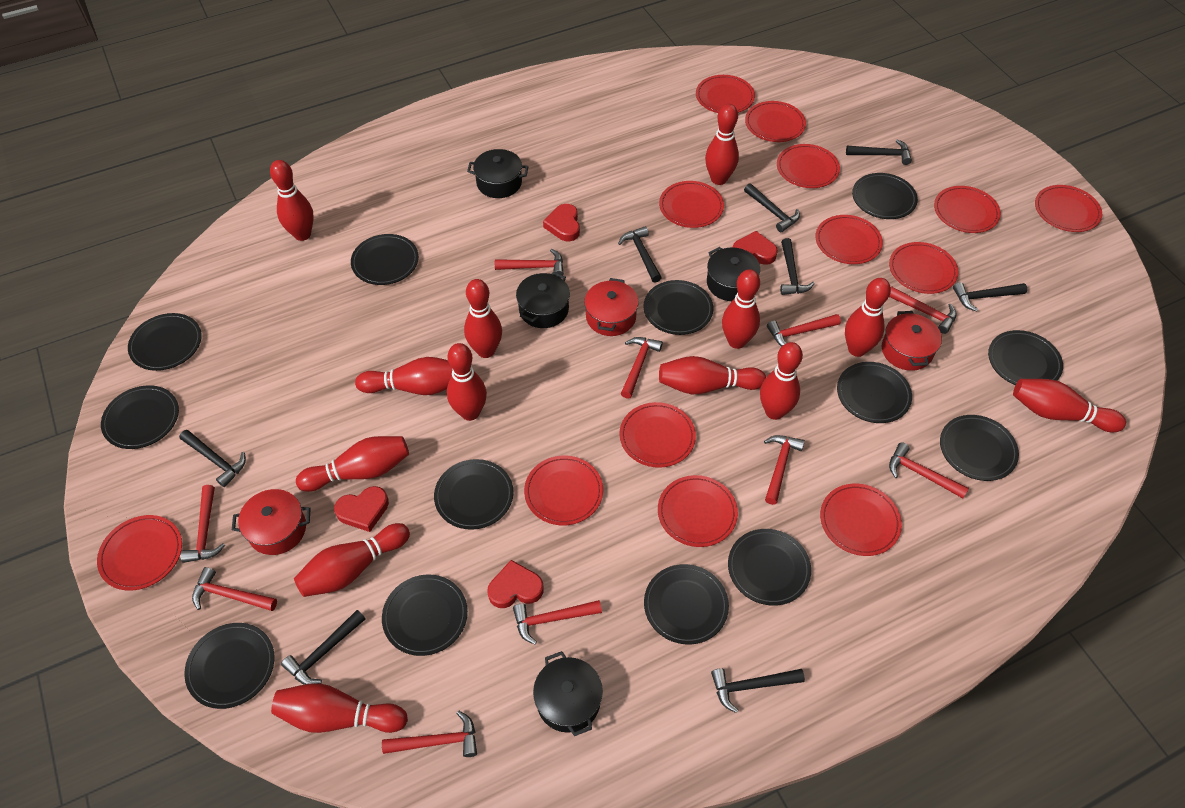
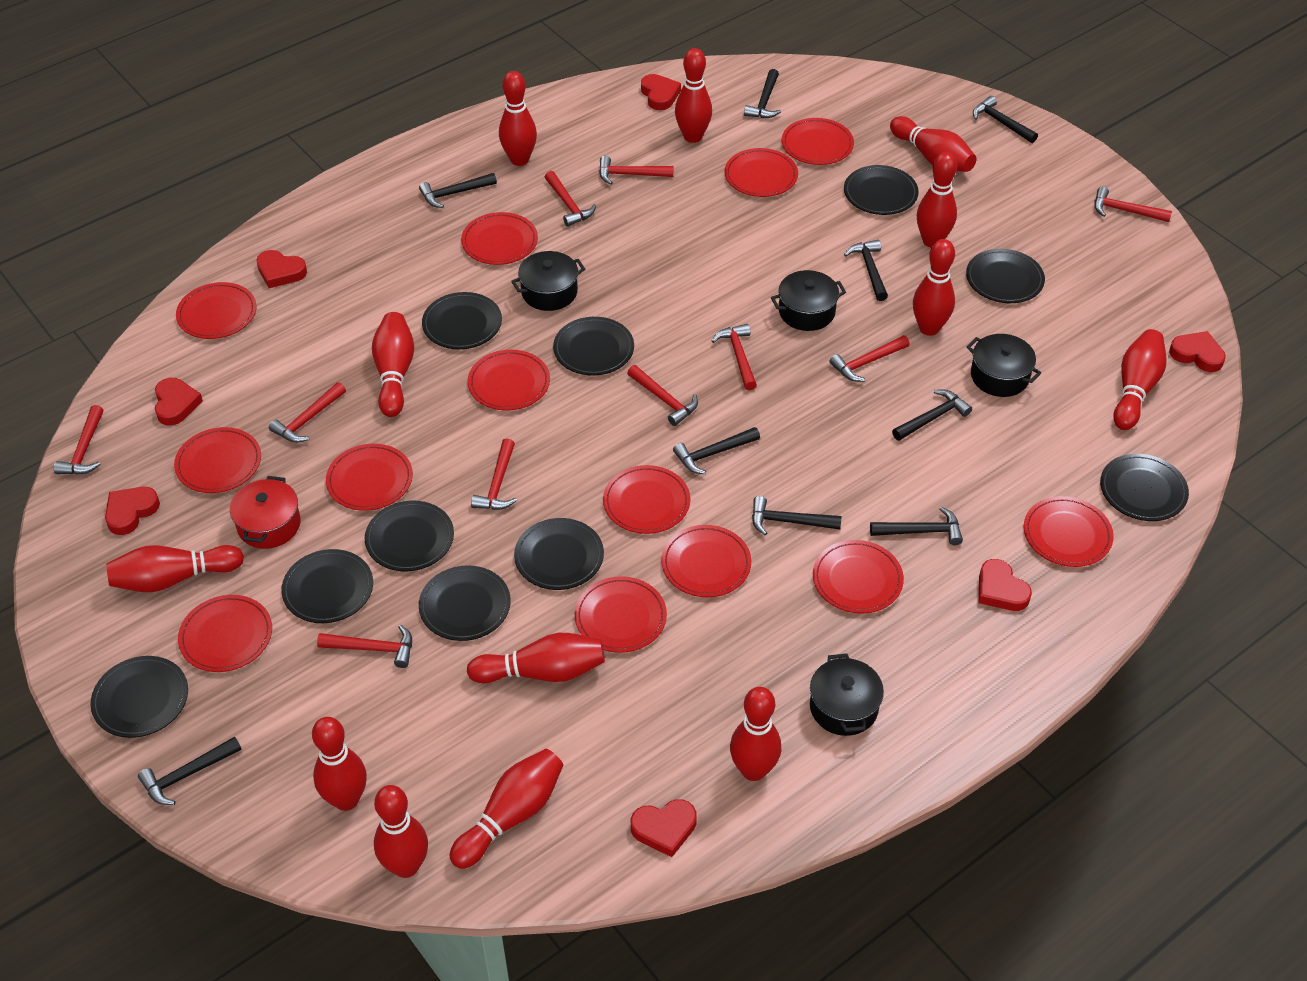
black hammer: [179,430,246,487] [281,610,366,685] [618,226,662,283] [711,669,805,713] [744,183,800,232] [780,238,815,295] [846,139,912,165] [953,282,1027,312] = 8 -> [138,737,242,805] [419,173,497,208] [673,427,760,474] [744,69,781,118] [752,496,842,535] [844,240,888,301] [870,507,963,545] [892,389,972,441] [973,96,1038,143] = 9
black plate: [101,385,179,449] [128,313,202,371] [185,623,275,709] [351,234,419,285] [382,575,468,656] [434,459,514,530] [643,280,713,335] [644,564,729,644] [728,529,811,606] [837,362,912,423] [852,173,918,219] [940,415,1019,481] [988,330,1063,385] = 13 -> [91,656,188,738] [281,549,373,623] [365,501,454,571] [419,565,511,641] [422,292,502,349] [514,518,604,590] [553,317,634,375] [844,165,919,215] [966,249,1045,303] [1100,454,1189,521] = 10
red heart: [334,486,389,532] [487,560,544,608] [543,204,580,242] [733,231,778,265] = 4 -> [105,487,160,535] [155,378,203,425] [256,250,307,288] [631,799,697,857] [641,74,681,110] [979,559,1032,611] [1169,331,1226,372] = 7
red pot: [232,489,311,555] [584,278,639,336] [882,311,942,371] = 3 -> [230,476,301,549] = 1

